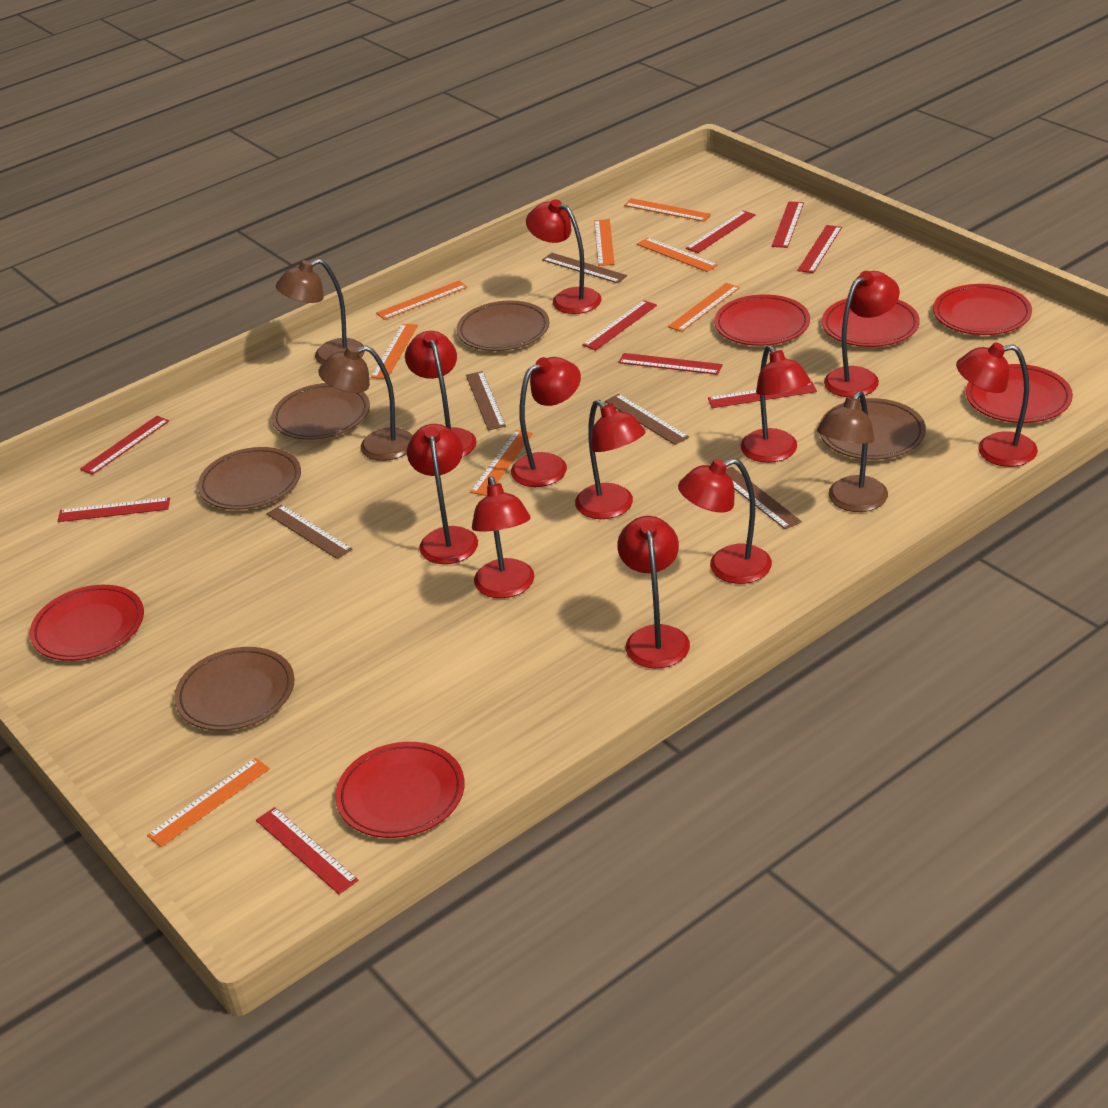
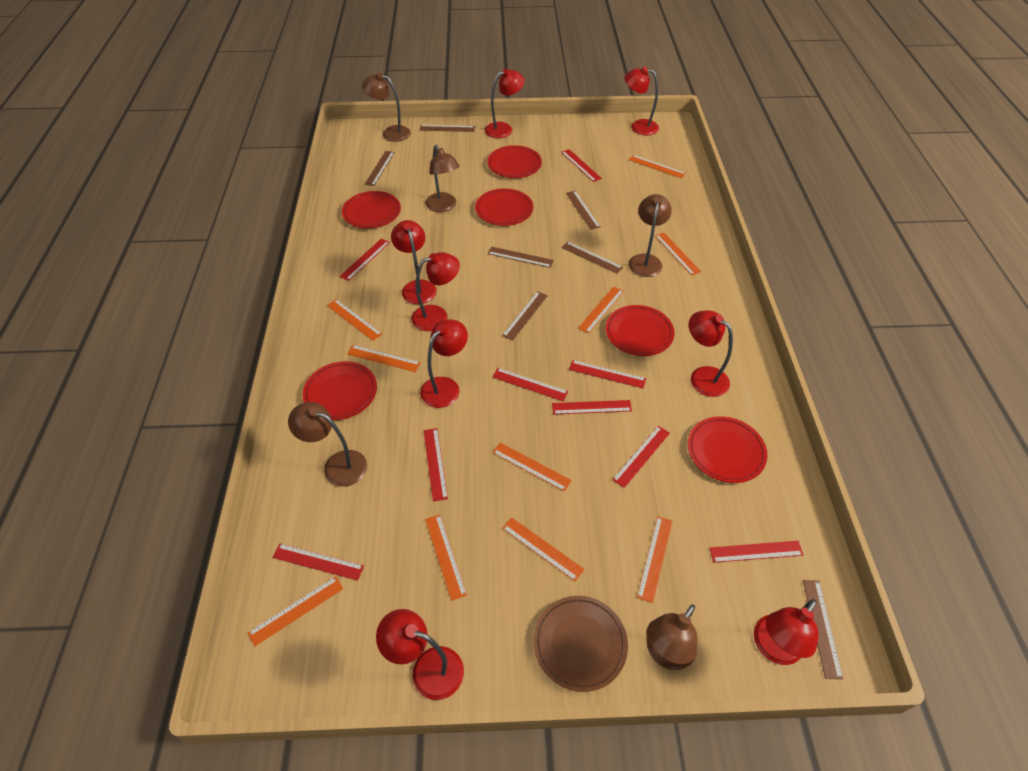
brown lamp: [276,259,365,364] [318,346,413,461] [817,391,888,512] = 3 -> [288,402,367,487] [362,73,411,142] [426,145,460,212] [629,194,672,277] [646,604,698,670] = 5
brown plate: [174,647,295,731] [198,447,301,510] [271,383,370,440] [456,301,550,351] [819,398,926,460] = 5 -> [534,596,628,692] = 1
brown ruler: [267,504,353,559] [466,371,506,430] [542,253,627,283] [605,394,689,445] [726,467,802,530] = 5 -> [365,151,395,186] [420,125,475,132] [488,246,554,268] [502,291,548,340] [561,241,623,274] [566,191,600,230] [803,580,843,679] = 7
orange ruler: [147,758,270,847] [371,324,418,379] [376,281,467,320] [470,430,533,496] [594,219,615,266] [624,198,711,222] [637,237,718,272] [668,283,740,332] = 8 -> [248,576,343,646] [327,299,382,341] [347,345,421,372] [425,514,467,601] [492,443,572,492] [502,517,584,581] [578,286,624,334] [629,155,686,178] [637,516,673,603] [655,233,701,276] = 10
red lamp: [405,331,477,457] [407,424,478,564] [472,476,535,598] [511,357,581,487] [526,199,602,314] [575,400,645,519] [617,516,690,668] [678,458,772,584] [741,345,811,463] [824,271,900,397] [956,342,1038,467] = 11 -> [376,609,464,700] [391,220,437,304] [411,252,460,331] [420,319,468,408] [485,69,525,138] [624,67,659,135] [689,310,733,397] [754,599,818,665] = 8

